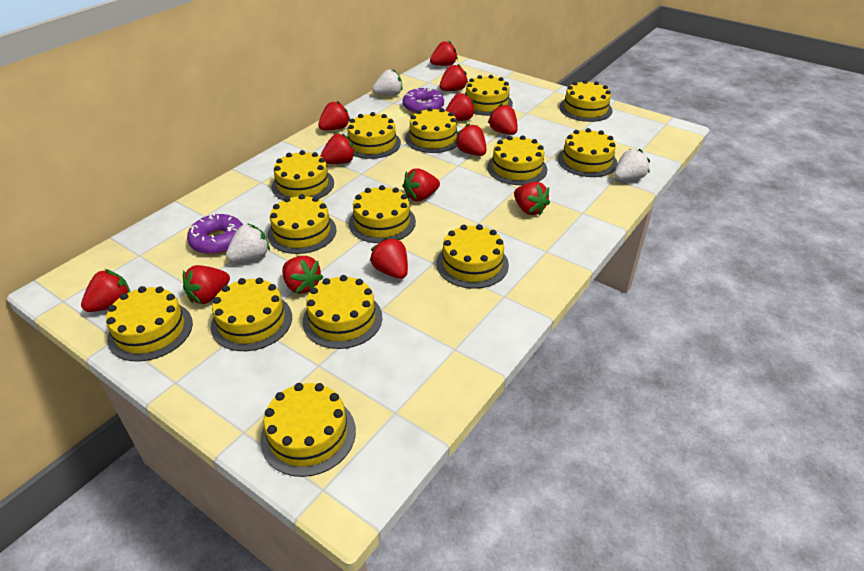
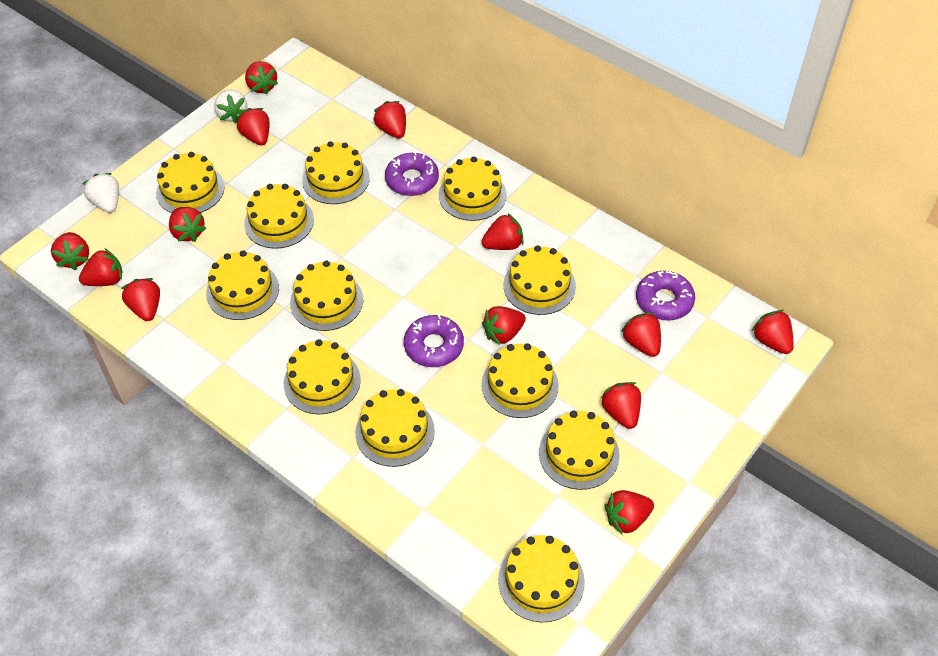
purple donut: [187,213,243,255] [403,87,444,113] = 2 -> [385,151,439,196] [404,315,464,367] [636,271,695,321] = 3
white strawberry: [226,223,270,262] [372,69,402,96] [614,149,650,181] = 3 -> [83,173,119,213] [214,89,247,123] = 2
yellow cake: [106,286,193,362] [211,278,292,351] [260,383,356,477] [267,194,336,254] [271,150,334,200] [303,275,382,349] [347,112,401,159] [349,185,416,243] [405,107,458,153] [436,224,509,289] [466,75,513,116] [487,135,547,185] [558,128,618,177] [559,80,612,122] = 14 -> [156,152,225,213] [206,250,279,320] [244,184,314,249] [284,339,361,414] [290,261,363,331] [302,141,370,204] [355,389,435,467] [439,157,507,221] [481,343,559,418] [498,535,585,623] [503,245,576,315] [539,411,620,490] = 12

